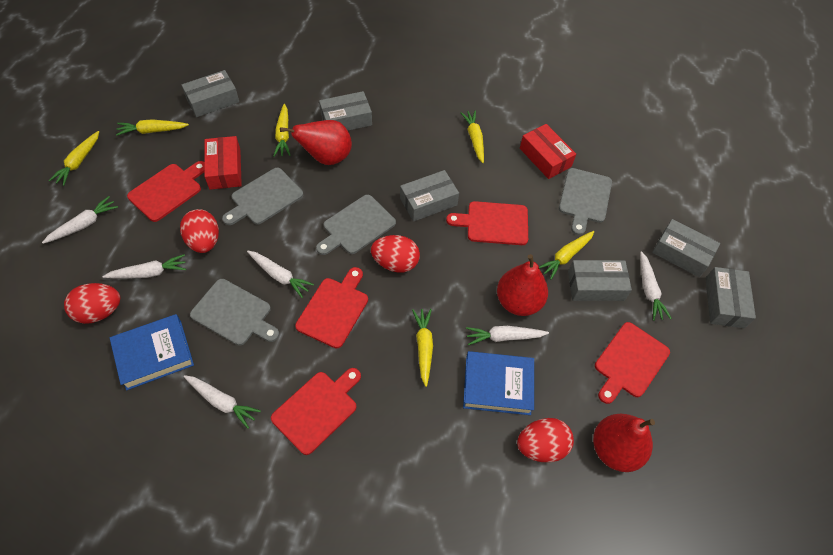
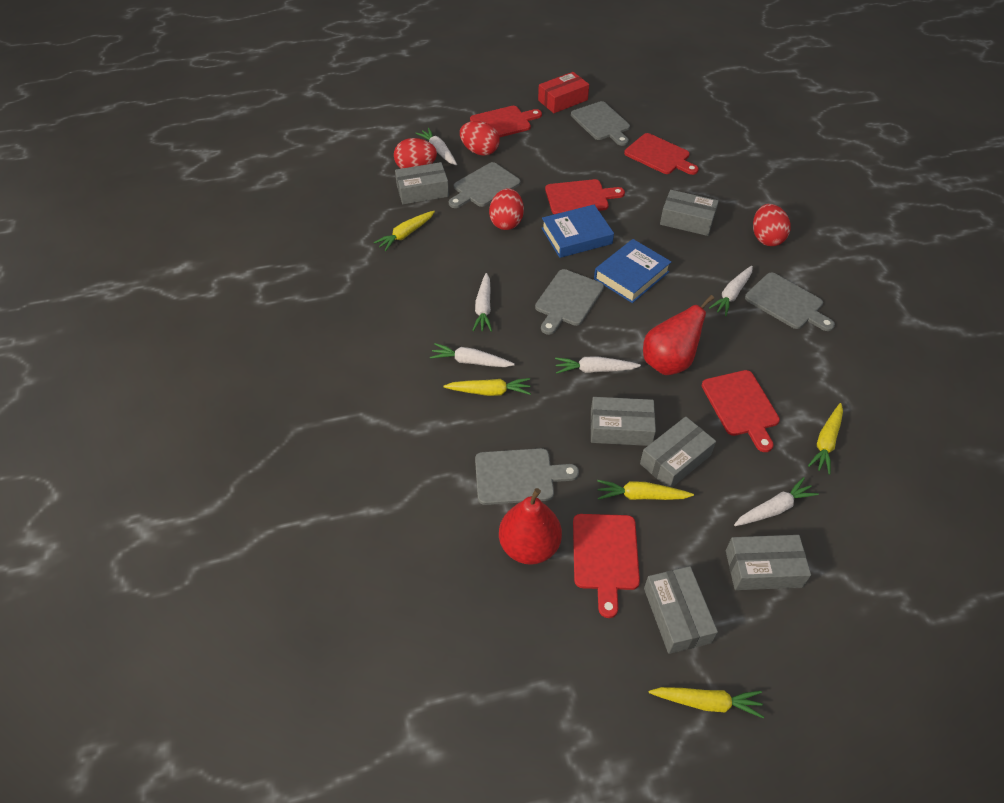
grey cutting board: [190,279,279,346] [222,168,303,225] [316,195,396,255] [559,168,612,235] = 4 -> [449,162,521,208] [475,448,579,505] [535,269,604,335] [571,101,630,146] [745,272,835,331] = 5
red box: [204,136,242,190] [520,124,576,179] = 2 -> [538,72,589,113] = 1
red pear: [280,120,352,165] [497,254,548,316] [593,414,655,472] = 3 -> [499,488,562,565] [643,295,714,375] = 2
yellow carrot: [49,131,99,186] [116,119,189,136] [273,104,291,157] [412,309,433,387] [460,110,484,163] [539,231,594,280] = 6 -> [374,211,435,251] [443,378,531,396] [597,480,694,500] [649,687,764,718] [808,403,843,475] = 5

